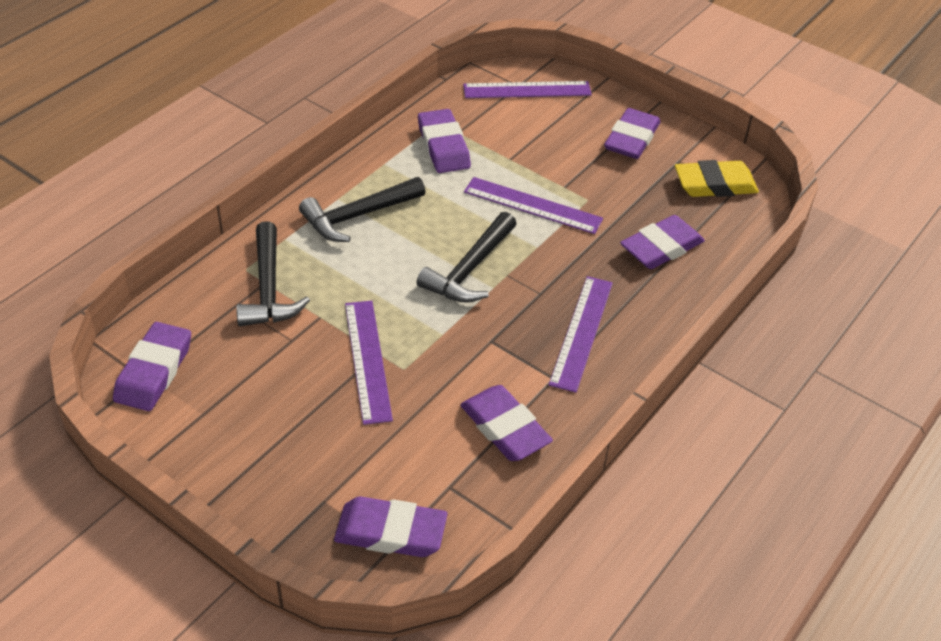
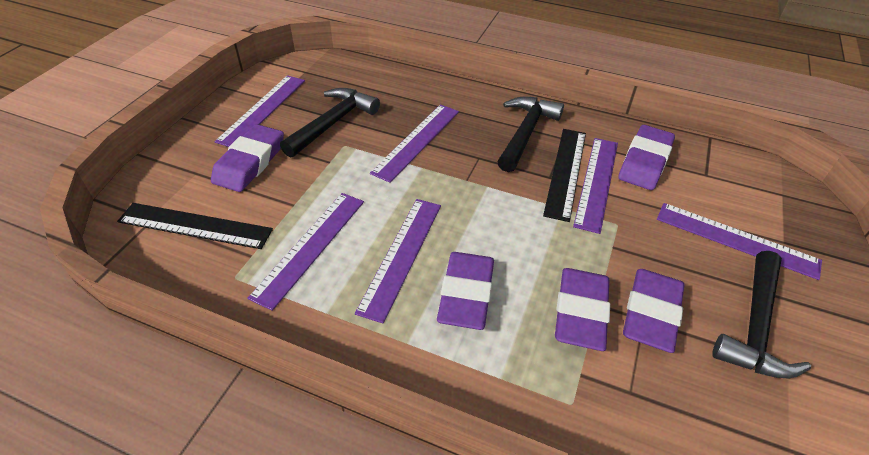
black ruler: none = 0 -> [117,203,273,249] [543,129,586,222] = 2
purple eraser: [113,322,191,411] [334,496,448,557] [418,109,471,173] [460,385,553,461] [604,108,661,159] [620,215,705,269] = 6 -> [211,124,284,192] [437,252,494,330] [555,268,610,351] [618,125,675,190] [623,269,685,353] = 5
purple ruler: [345,301,393,425] [463,81,592,98] [464,177,603,234] [549,276,613,393] = 4 -> [214,75,305,147] [247,193,364,311] [355,199,441,323] [370,104,459,183] [573,138,618,234] [657,203,822,280] = 6
yellow eraser: [675,160,759,197] = 1 -> none = 0

